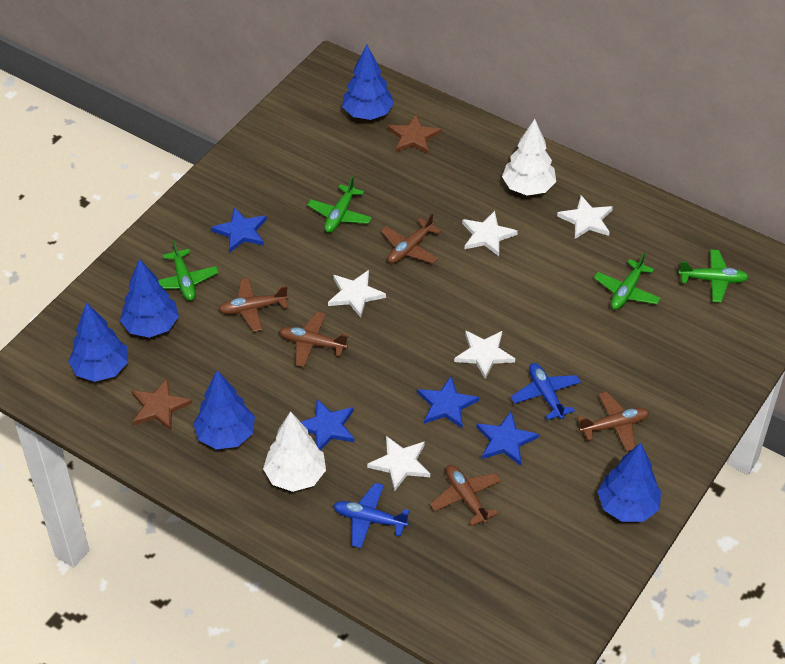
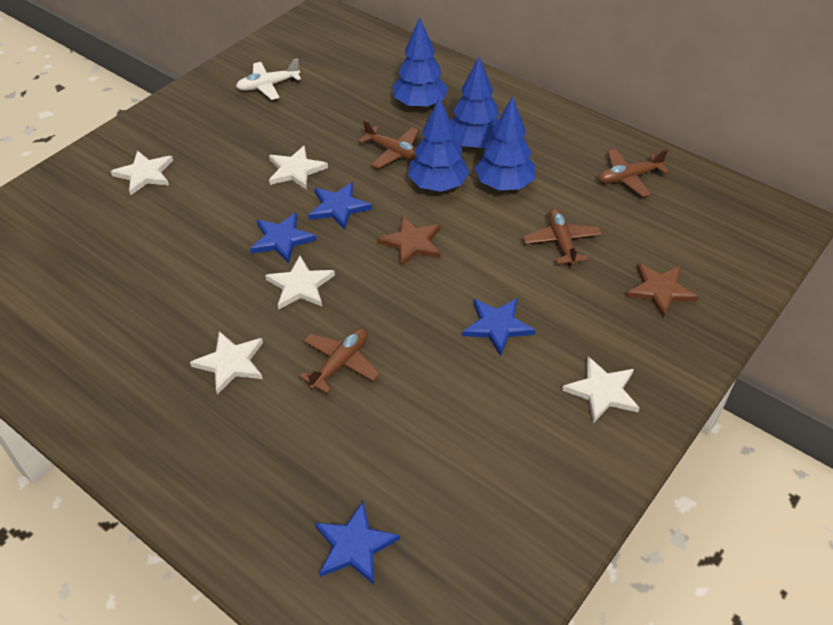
blue plane: [333,483,409,548] [511,363,581,420] = 2 -> none = 0
blue tree: [68,302,128,382] [120,259,179,338] [193,370,255,449] [342,45,394,120] [597,443,661,522] = 5 -> [393,17,448,109] [408,97,470,192] [450,57,499,149] [474,96,536,190] = 4
brown plane: [219,278,288,332] [279,312,349,367] [381,213,441,264] [430,465,501,526] [577,392,649,452] = 5 -> [299,328,380,394] [358,120,419,169] [523,208,602,266] [598,149,669,197] = 4
green plane: [158,240,219,301] [307,176,372,233] [594,253,661,310] [679,250,748,302] = 4 -> none = 0
white plane: none = 0 -> [236,58,301,100] = 1
white tree: [263,411,326,492] [502,119,556,196] = 2 -> none = 0

